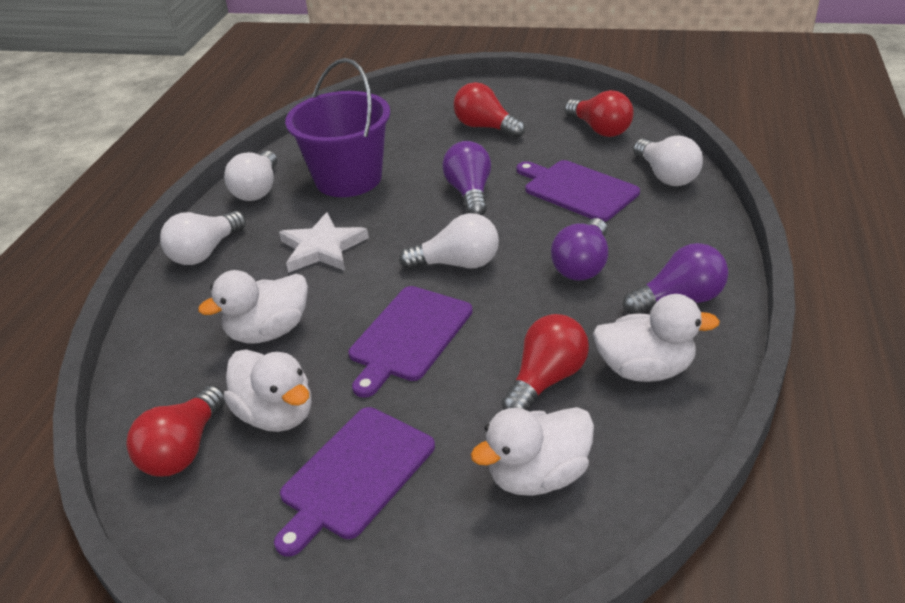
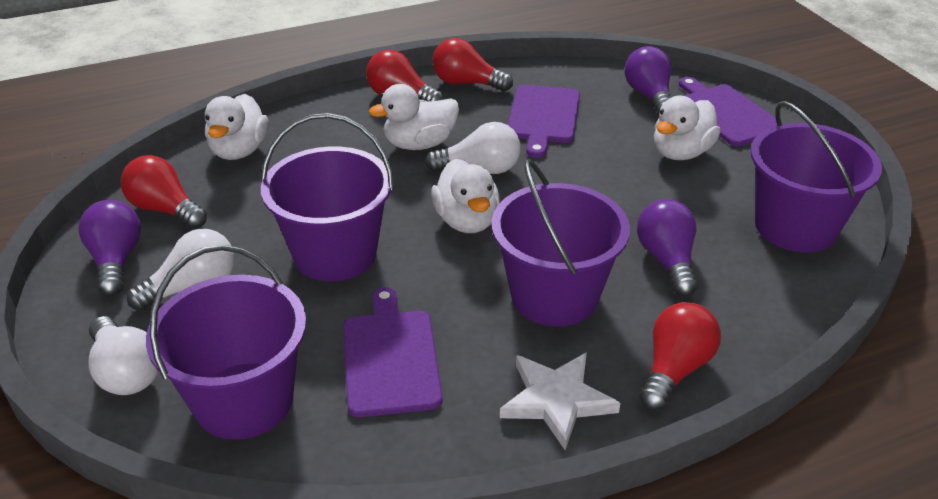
purple bucket: [285,58,390,197] = 1 -> [146,245,306,440] [261,113,394,281] [491,160,630,327] [751,101,882,253] = 4
white light bulb: [160,211,246,265] [224,151,277,201] [399,213,499,270] [633,136,703,186] = 4 -> [89,316,159,395] [127,229,235,311] [425,122,521,174] = 3

